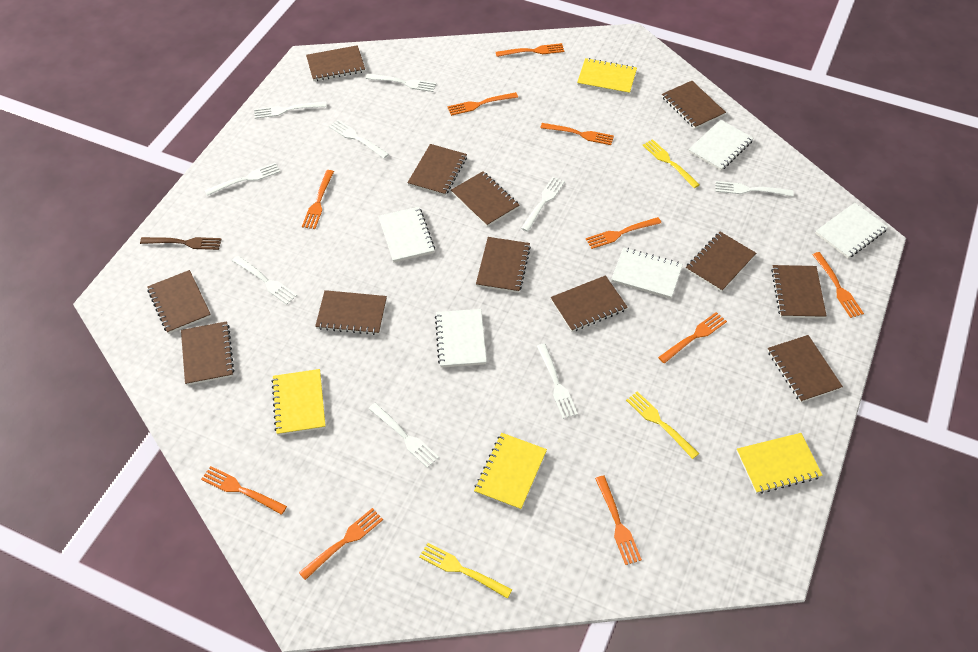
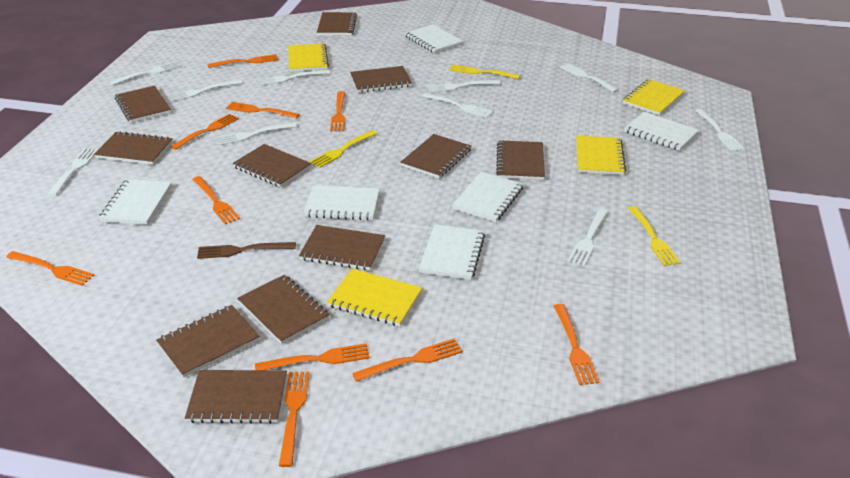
brown notebook: [147,270,211,334] [181,321,234,385] [306,45,365,81] [315,290,387,335] [407,144,467,196] [451,171,519,227] [476,237,531,293] [550,275,628,332] [662,81,726,129] [686,232,756,292] [767,335,843,403] [771,265,827,318] = 12 -> [94,131,173,165] [115,86,171,123] [156,305,260,378] [185,370,287,424] [232,144,311,187] [237,275,330,344] [299,225,385,270] [317,12,357,35] [350,66,412,93] [400,134,471,178] [496,140,545,180] = 11
white fork: [205,163,280,196] [232,256,297,305] [254,102,327,119] [329,120,389,159] [366,74,436,92] [369,403,439,468] [521,177,565,232] [537,343,578,419] [715,181,794,196] = 9 -> [47,148,98,196] [109,61,181,85] [168,79,242,102] [216,122,297,145] [257,70,330,86] [422,93,493,118] [427,80,500,92] [560,63,618,93] [568,209,608,266] [695,109,745,152] = 10
white notebook: [378,207,435,263] [435,309,487,368] [611,247,683,299] [689,120,754,171] [815,203,888,258] = 5 -> [99,179,172,225] [304,185,379,220] [405,24,463,53] [419,224,485,280] [452,172,523,222] [624,112,699,151] = 6

